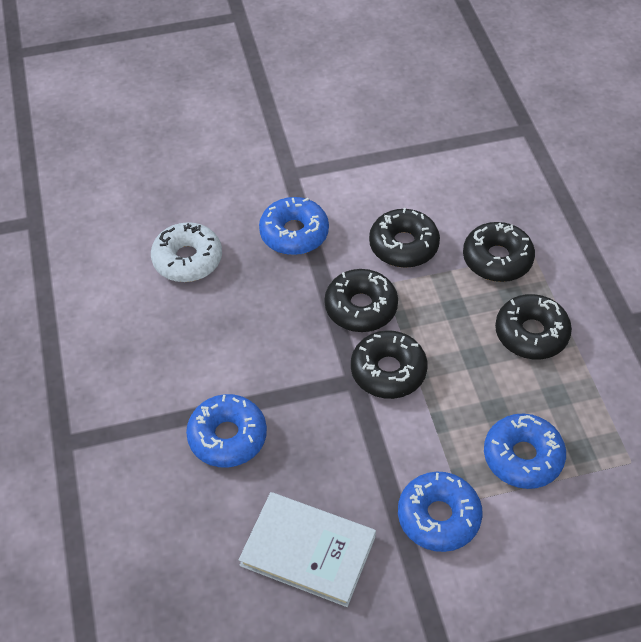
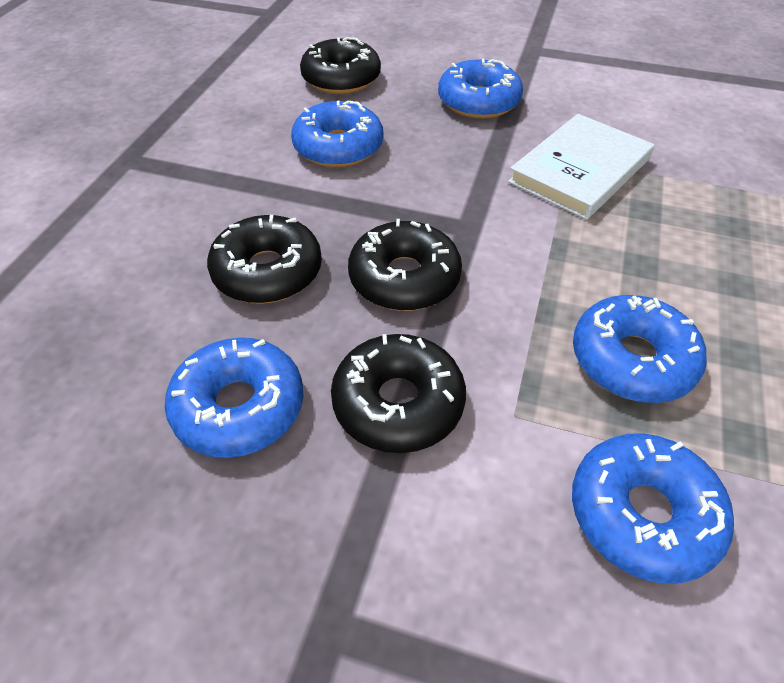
black donut: [324,269,398,332] [351,330,428,399] [369,208,440,268] [463,222,535,282] [495,294,572,359] = 5 -> [207,215,322,304] [300,37,381,94] [331,334,466,453] [348,219,462,311] = 4
blue donut: [186,394,267,467] [259,197,329,255] [398,472,483,552] [484,413,566,489] = 4 -> [165,338,303,458] [291,100,383,167] [438,59,523,119] [572,433,734,584] [573,295,707,403] = 5
white donut: [151,222,222,282] = 1 -> none = 0

